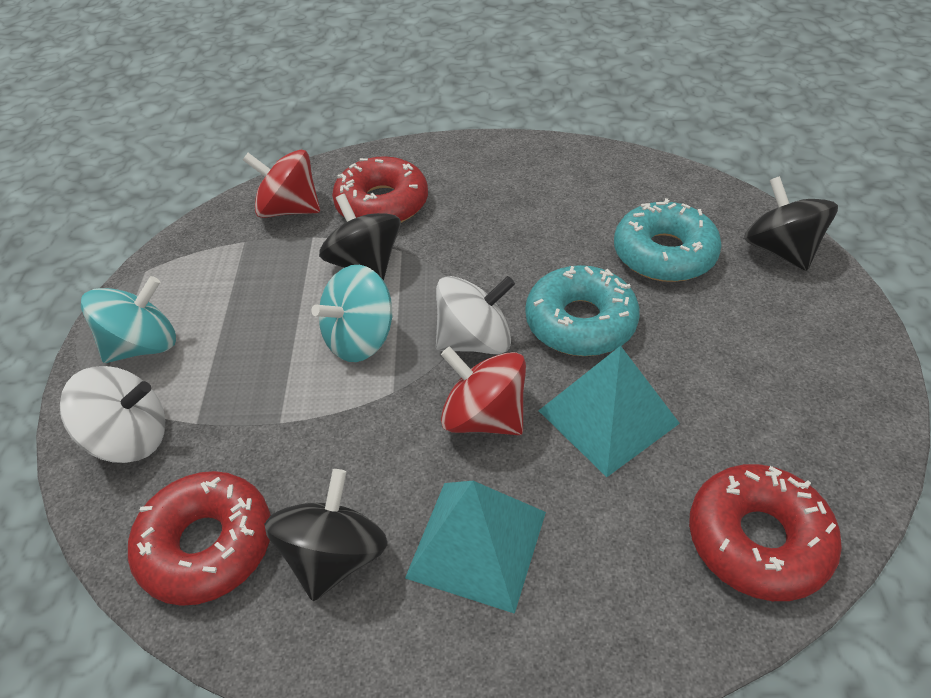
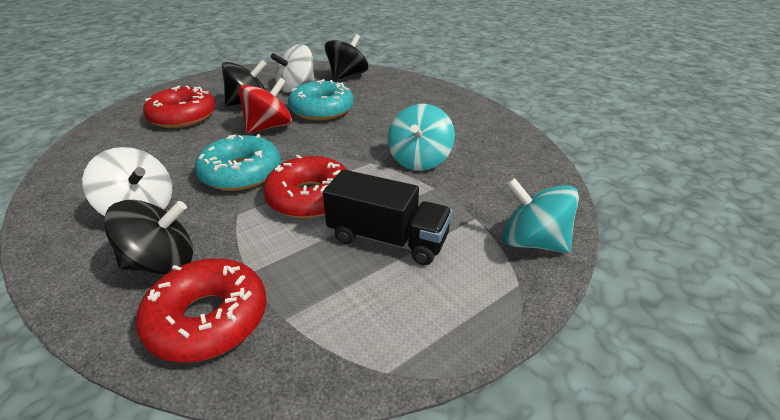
black truck: none = 0 -> [323,169,452,265] = 1
red spinning top: [243,150,320,218] [441,346,526,435] = 2 -> [238,78,292,134] = 1
turquoise pyramid: [405,481,546,614] [538,346,680,477] = 2 -> none = 0

